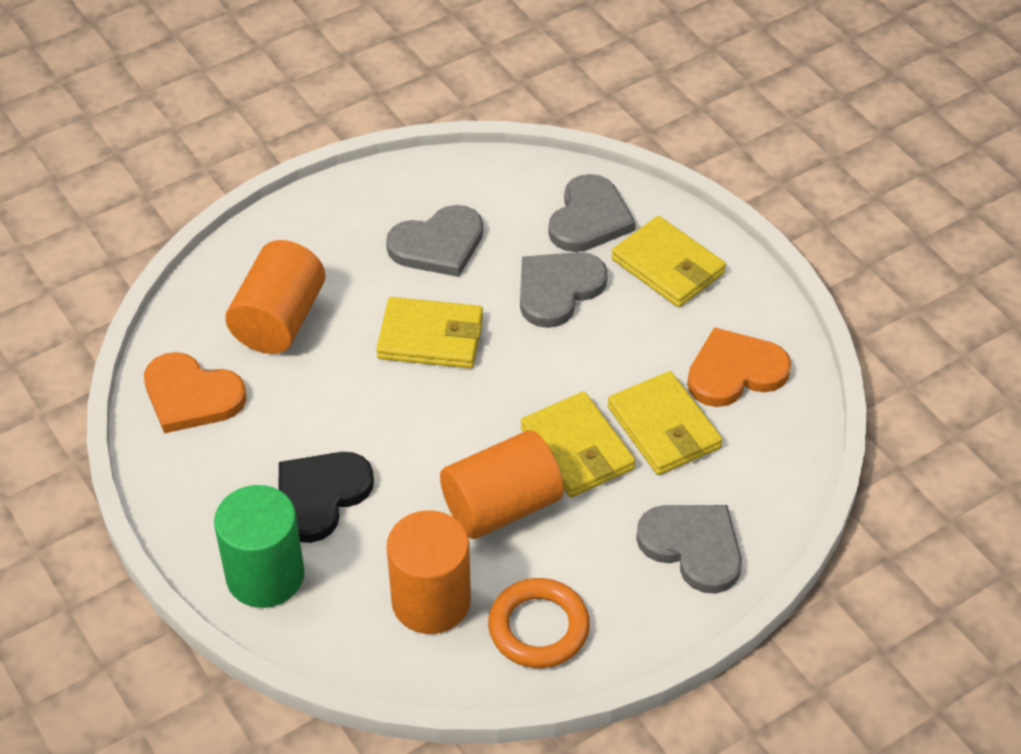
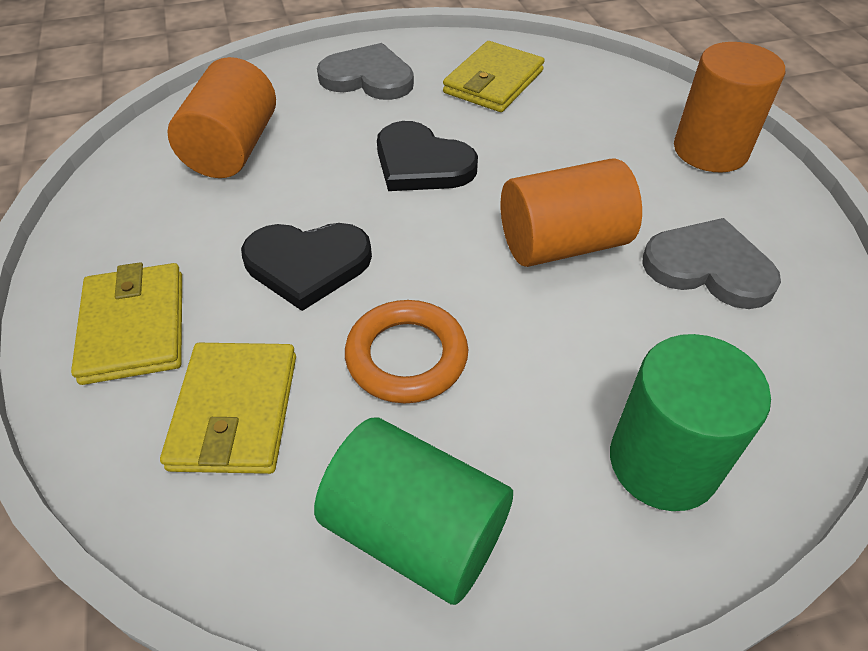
black heart: [278,452,374,543] = 1 -> [241,223,372,311] [377,121,478,191] = 2
green cylinder: [214,485,305,608] = 1 -> [314,417,513,605] [610,334,771,511] = 2
grey heart: [386,205,483,277] [520,252,608,328] [548,174,636,252] [636,505,742,594] = 4 -> [317,43,414,100] [642,218,781,309] = 2
orange heart: [144,352,246,433] [687,327,791,407] = 2 -> none = 0
yellow wallet: [376,297,483,368] [521,392,636,497] [607,371,722,475] [611,216,726,307] = 4 -> [71,262,182,385] [160,343,296,474] [443,41,545,112] = 3

